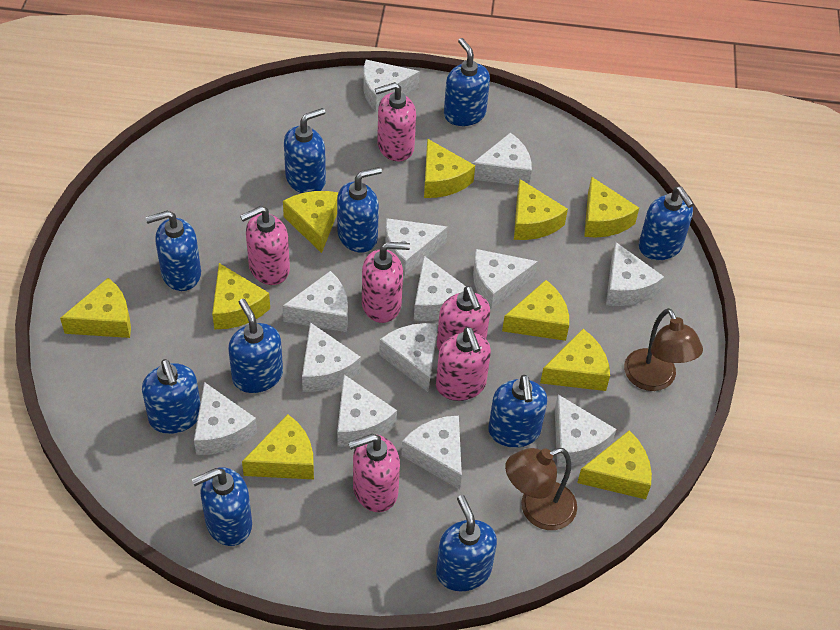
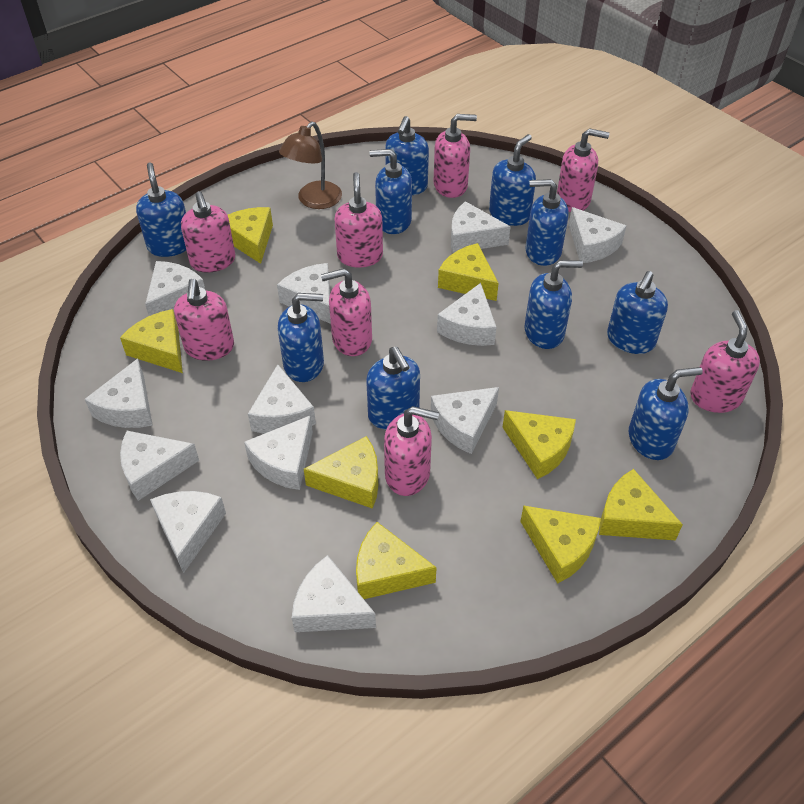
brown lamp: [505,448,577,530] [624,308,703,391] = 2 -> [279,122,342,209] = 1
pink soap dispenser: [240,206,290,285] [348,434,400,512] [362,242,410,323] [375,82,416,162] [436,327,491,401] [437,286,490,350] = 6 -> [174,279,234,361] [181,191,235,273] [321,268,372,356] [334,172,383,267] [384,406,439,496] [433,114,477,198] [557,128,609,212] [690,310,760,413] = 8
white cheese: [194,382,257,455] [283,271,348,332] [302,322,361,392] [337,375,397,446] [363,60,420,112] [379,323,438,392] [385,218,448,276] [401,416,462,490] [414,256,466,321] [472,133,532,185] [473,249,538,309] [555,395,616,467] [606,242,664,306] = 13 -> [85,358,153,428] [120,431,199,501] [145,261,205,316] [150,491,226,573] [244,415,313,490] [248,364,316,434] [277,263,331,324] [292,555,376,632] [431,387,499,454] [437,283,496,346] [451,201,511,253] [569,207,626,263] = 12
yellow cheese: [60,278,131,338] [212,263,270,329] [242,414,314,479] [283,191,339,253] [424,138,475,198] [502,280,569,341] [514,179,568,240] [540,329,610,391] [577,430,652,499] [584,176,639,238] = 10 -> [120,309,183,373] [228,207,273,264] [304,436,378,509] [356,522,437,599] [438,243,499,301] [502,410,576,479] [520,505,601,584] [599,469,683,540] = 8

